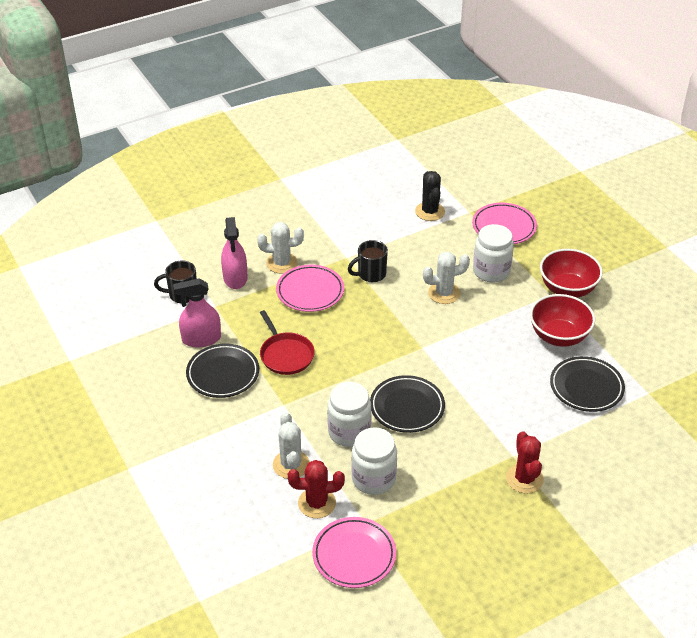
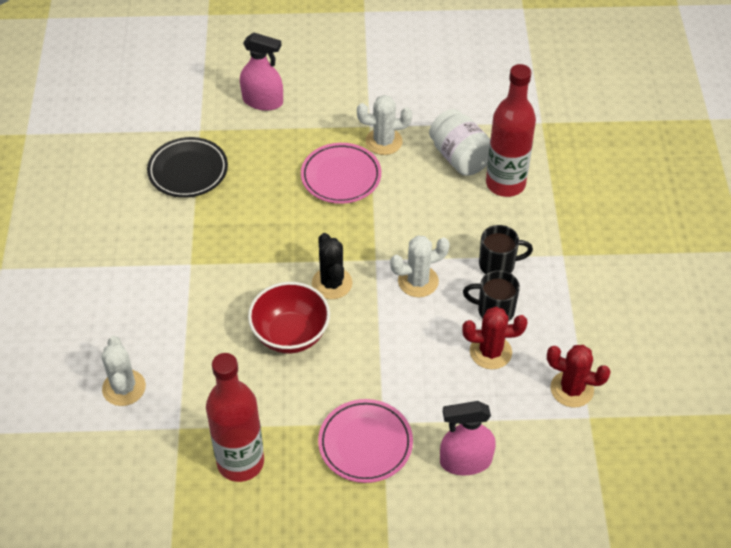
black plate: [186,344,259,398] [370,375,445,433] [550,356,625,412] = 3 -> [147,137,228,198] = 1
pink plate: [276,265,344,312] [312,517,396,588] [472,203,537,244] = 3 -> [301,143,381,204] [318,399,413,483] = 2
red bottle: none = 0 -> [206,353,264,482] [486,64,536,197] = 2
red bowl: [530,294,595,347] [540,249,603,298] = 2 -> [248,282,330,354] = 1
red pan: [260,310,315,375] = 1 -> none = 0
white jar: [327,382,372,447] [351,427,397,495] [473,224,514,283] = 3 -> [429,109,490,176] = 1

